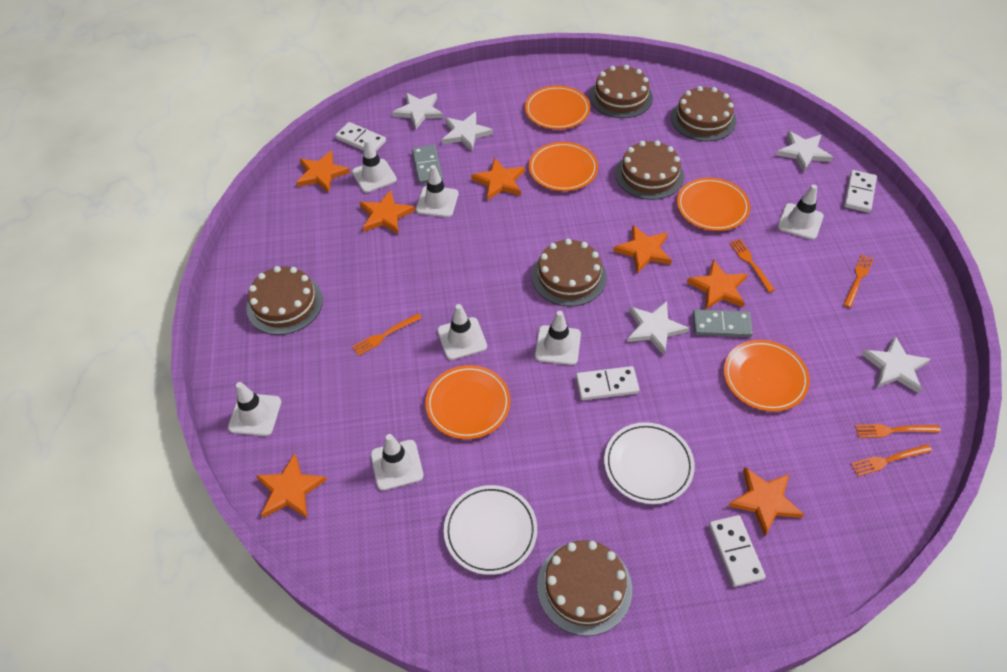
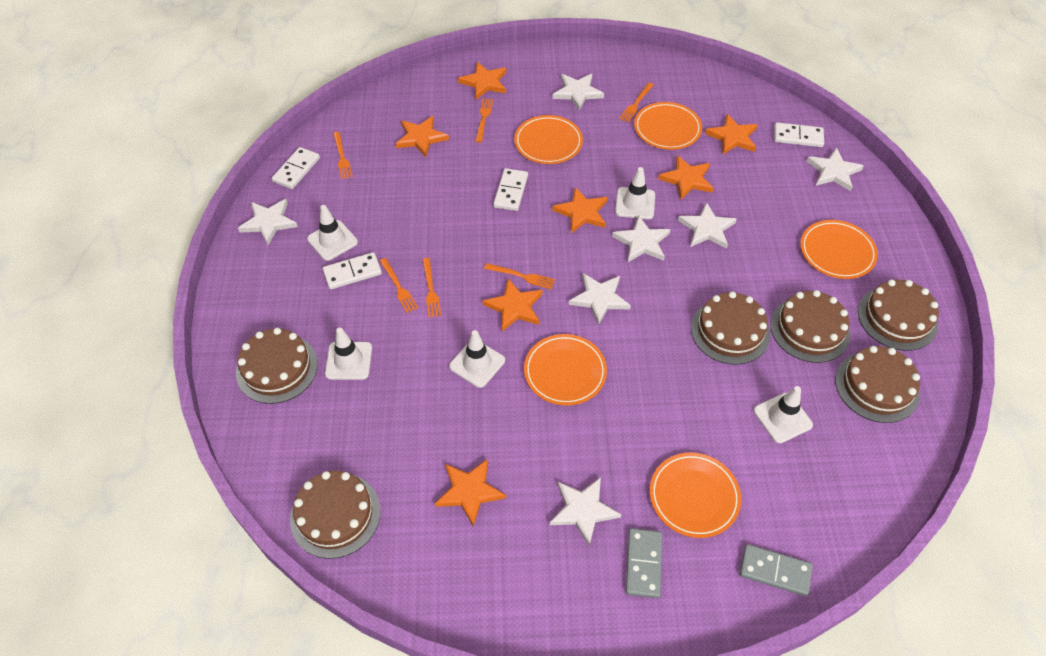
orange fork: [352,313,422,356] [730,239,775,293] [843,255,873,308] [851,444,932,476] [855,424,941,438] = 5 -> [333,132,353,179] [380,258,418,313] [422,258,441,317] [475,99,493,143] [484,263,555,289] [619,83,654,123] = 6
white plate: [444,485,537,575] [604,422,695,504] = 2 -> none = 0
white star: [392,93,443,129] [442,112,493,151] [627,301,689,355] [776,131,833,172] [861,336,931,393] = 5 -> [238,199,298,245] [549,477,621,546] [553,74,604,111] [569,273,631,325] [612,216,671,262] [678,202,737,249] [807,147,864,191] = 7
white traffic cone: [228,382,281,436] [352,139,397,193] [371,434,424,491] [416,165,459,217] [437,304,487,360] [535,311,581,365] [778,185,824,240] = 7 -> [307,205,358,261] [325,327,372,380] [449,330,505,388] [615,167,655,219] [754,386,813,443] = 5

